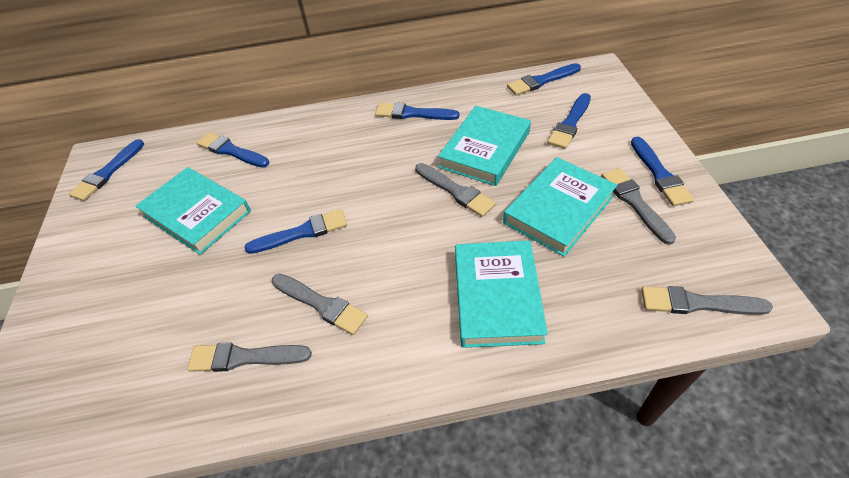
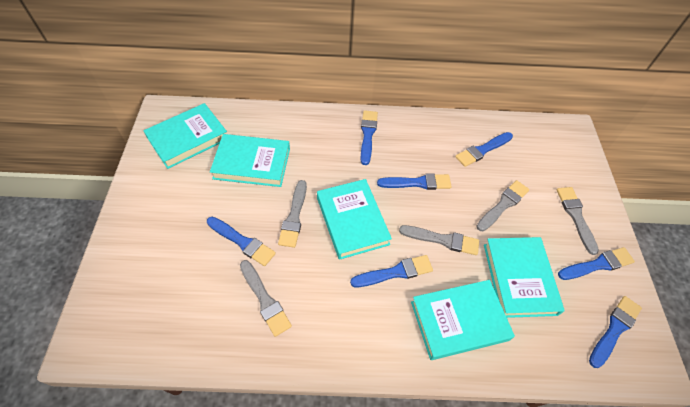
turquoise book: [135,167,251,255] [438,106,531,186] [455,240,548,348] [503,157,617,257] = 4 -> [144,103,227,169] [210,134,290,187] [317,179,392,260] [411,280,515,360] [484,237,565,318] = 5

